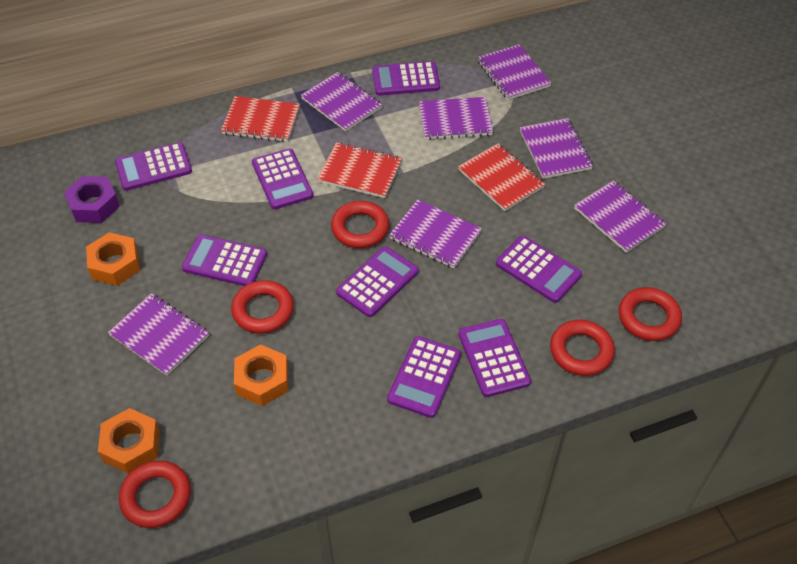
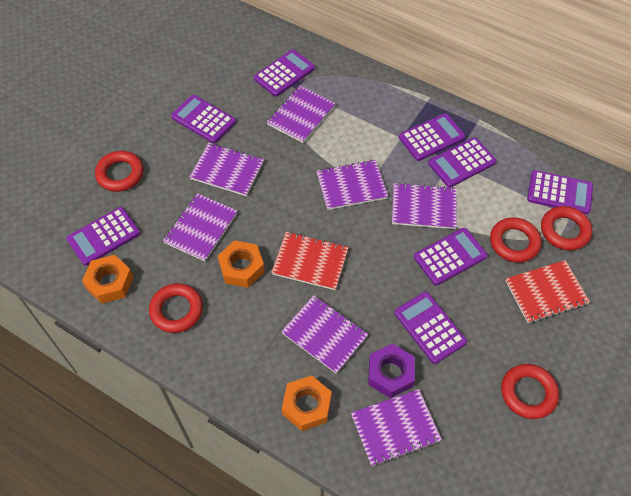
red notebook: [221,96,300,142] [317,142,402,198] [458,143,545,211] = 3 -> [271,232,349,290] [505,260,590,323] = 2

